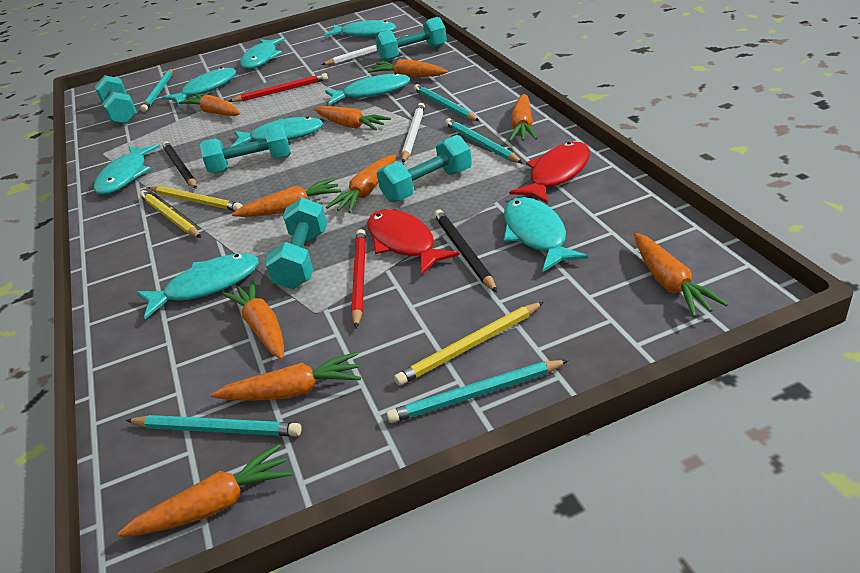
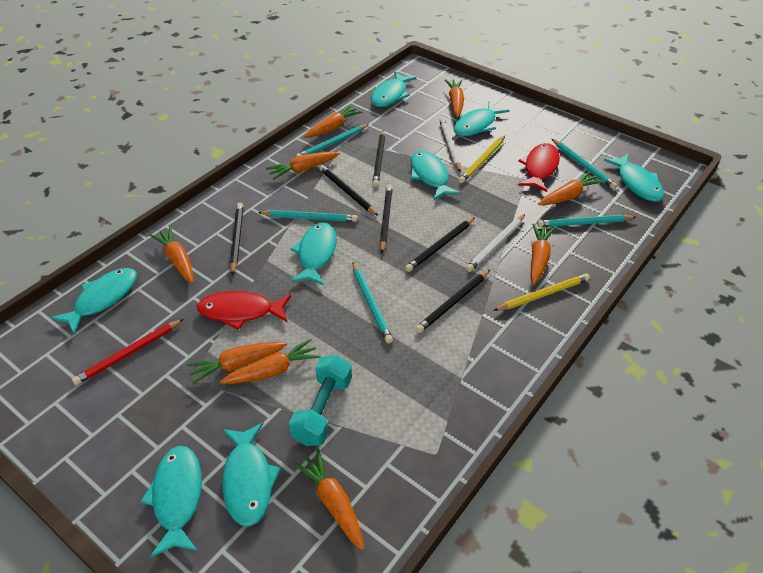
black pencil: [162,141,197,189] [434,209,497,292] = 2 -> [230,203,244,275] [319,165,379,216] [372,130,385,187] [380,185,393,253] [405,217,475,272] [415,270,490,333] = 6
orange carrot: [118,444,293,537] [178,94,241,116] [211,352,361,401] [222,280,284,359] [232,178,341,217] [314,106,391,130] [326,154,396,213] [367,59,448,78] [509,94,537,142] [634,233,728,317] = 10 -> [150,227,193,283] [186,342,287,385] [220,339,321,384] [266,151,340,180] [292,449,364,550] [303,105,363,138] [445,79,464,117] [530,224,555,285] [538,171,604,205] = 9
red pencil: [228,73,328,102] [351,229,366,328] = 2 -> [72,319,183,385] = 1
turquoise dumbbell: [95,75,137,124] [200,124,291,174] [265,197,327,289] [375,17,447,61] [377,135,472,202] = 5 -> [289,355,352,446] = 1
yellow pencil: [139,190,201,238] [148,186,243,211] [394,302,544,386] = 3 -> [458,136,505,183] [493,273,590,311] = 2

